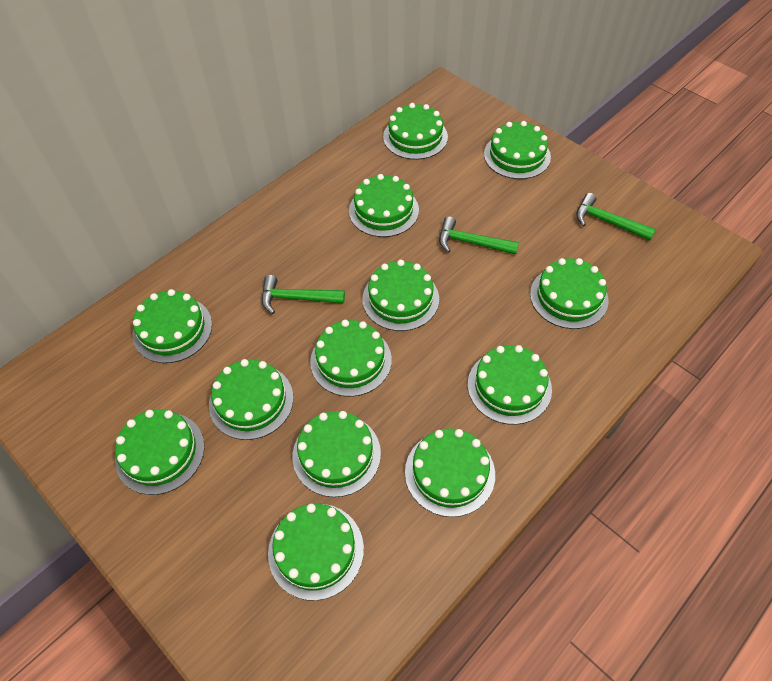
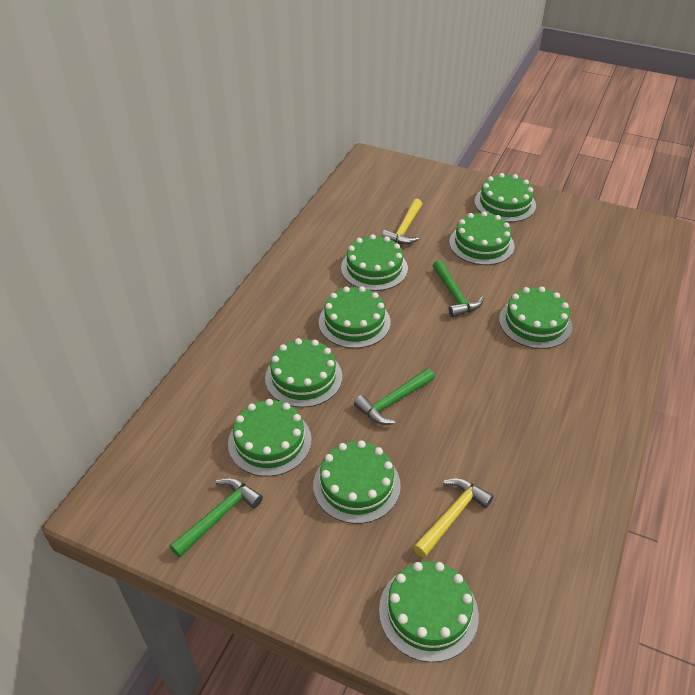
green cake: [115,409,205,495] [133,289,212,363] [209,359,293,440] [268,504,364,601] [293,411,381,497] [310,320,392,397] [349,174,419,237] [362,260,439,331] [383,103,448,160] [405,428,495,517] [468,345,552,425] [484,121,551,179] [530,258,608,329] = 13 -> [228,399,312,477] [265,338,342,407] [313,440,401,524] [319,286,391,348] [341,234,408,291] [379,561,479,662] [449,211,515,265] [475,173,536,222] [499,287,572,349] = 9
yellow hammer: none = 0 -> [381,199,422,244] [413,478,494,558] = 2

